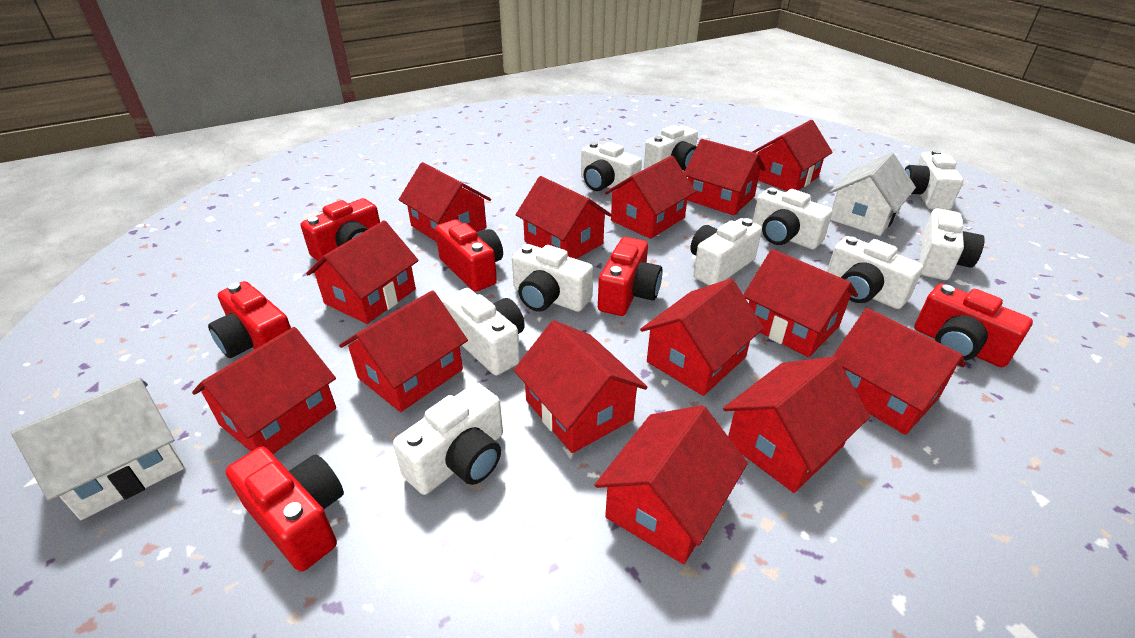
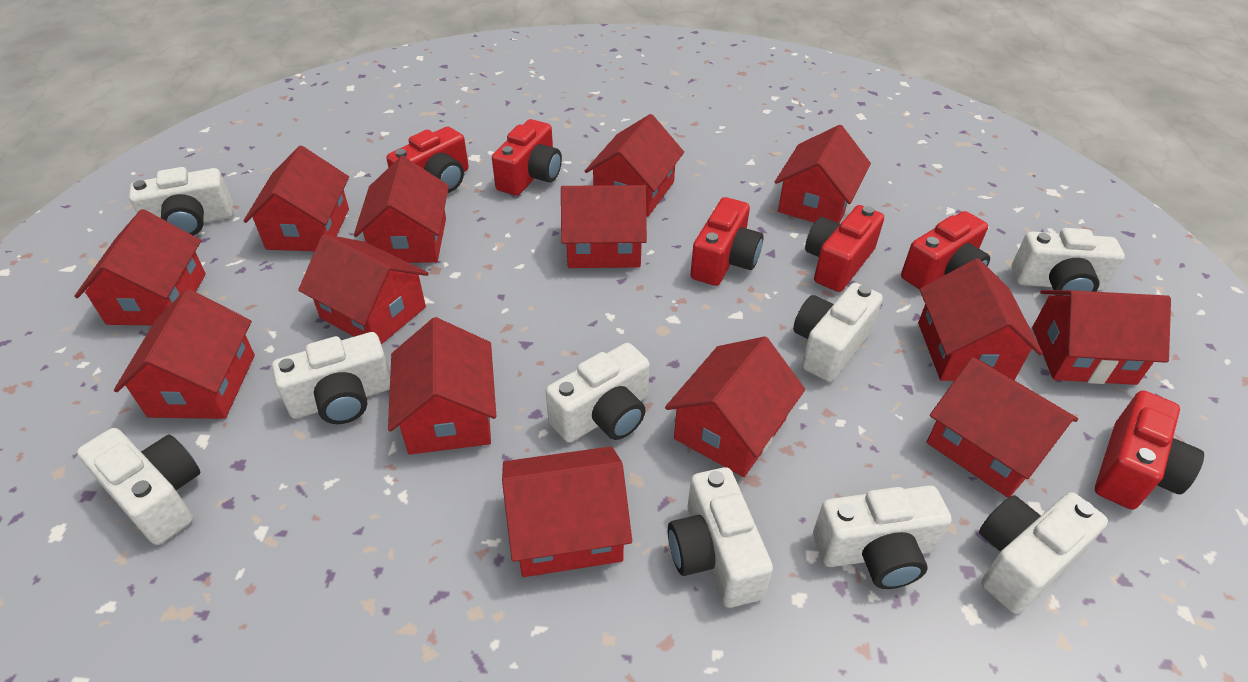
white camera: [393,383,503,495] [443,288,525,375] [512,244,593,312] [581,142,642,191] [644,125,698,171] [690,218,762,285] [753,187,833,249] [827,236,923,309] [904,150,963,210] [920,208,985,280] = 10 -> [77,428,200,545] [129,167,233,236] [272,332,390,424] [546,343,650,443] [668,467,773,608] [793,283,883,382] [813,485,952,589] [979,492,1108,614] [1011,228,1125,296] = 9
white house: [11,377,184,520] [829,152,916,236] = 2 -> none = 0

